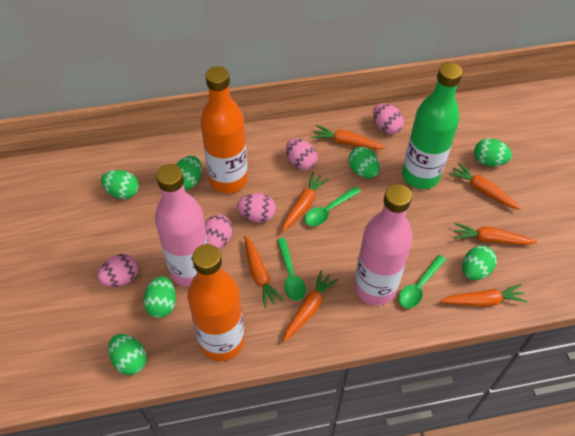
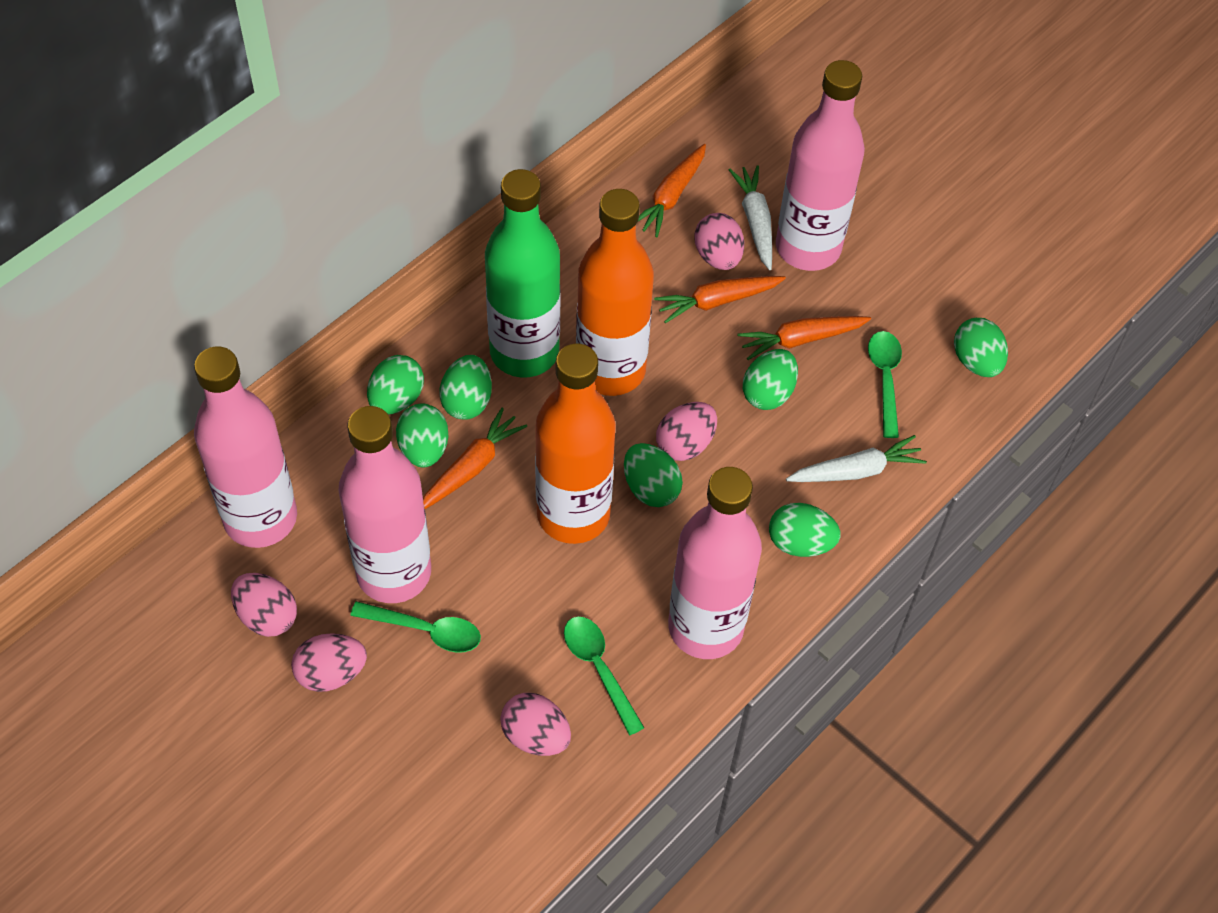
orange carrot: [244,236,284,308] [282,172,329,232] [283,270,338,342] [312,125,386,150] [440,284,527,307] [449,162,521,210] [454,223,537,245] = 7 -> [423,408,527,509] [638,144,706,237] [654,276,786,323] [737,316,871,360] = 4
pink bottle: [155,164,209,287] [354,184,413,305] = 2 -> [194,346,297,548] [338,406,431,603] [668,467,762,659] [776,60,865,271] = 4
white carrot: none = 0 -> [729,165,772,270] [786,435,927,482] = 2

